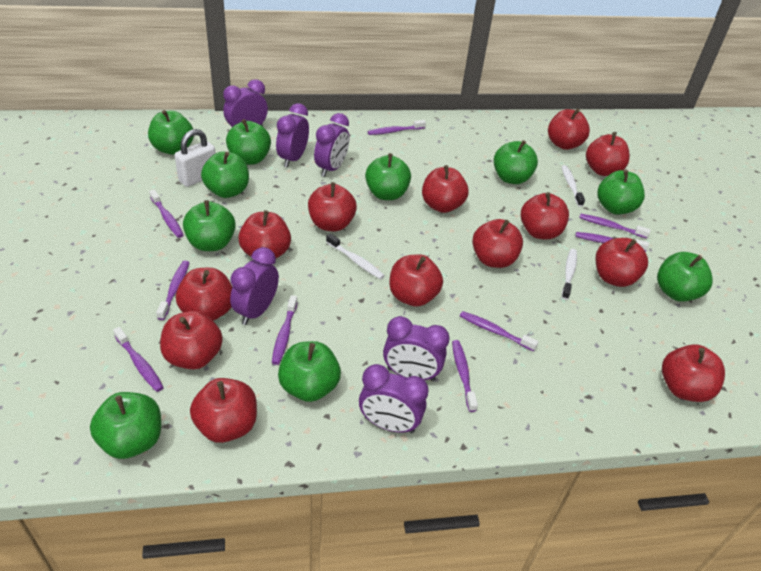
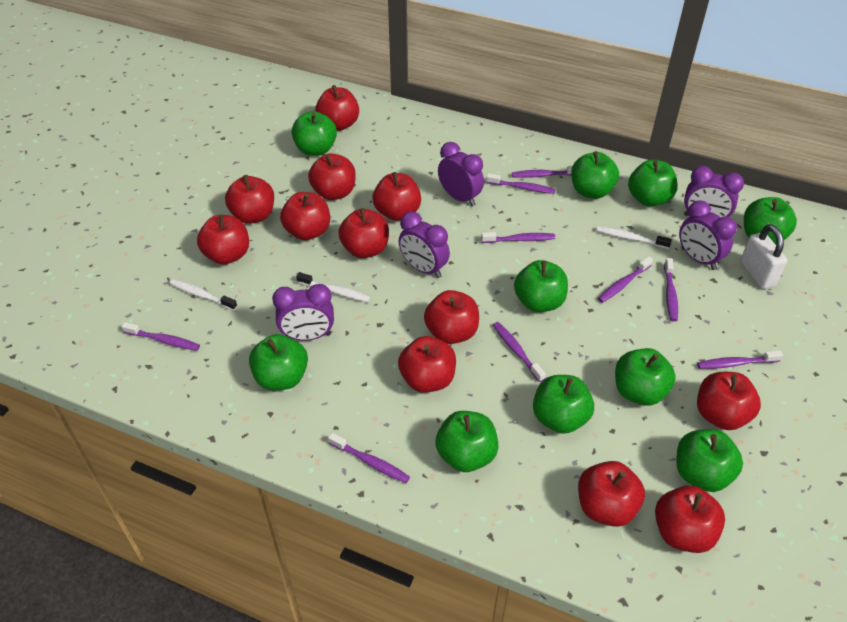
purple clock: [223,79,268,127] [230,247,279,325] [276,103,309,168] [314,113,349,177] [359,364,429,433] [383,316,449,381] = 6 -> [272,284,334,341] [399,212,450,278] [438,142,484,206] [679,200,737,270] [684,166,744,217] = 5
red apple: [160,311,223,369] [176,268,232,321] [190,378,257,443] [238,210,291,258] [308,182,357,231] [389,254,443,307] [422,165,468,213] [472,219,523,268] [521,192,569,239] [548,109,590,150] [586,132,630,176] [595,238,648,287] [662,344,725,402] = 13 -> [197,214,249,265] [225,175,274,224] [280,192,330,240] [308,153,356,200] [315,85,359,131] [338,208,389,258] [373,172,421,221] [398,336,456,393] [424,290,479,344] [578,461,645,527] [655,485,725,553] [697,372,761,430] = 12

